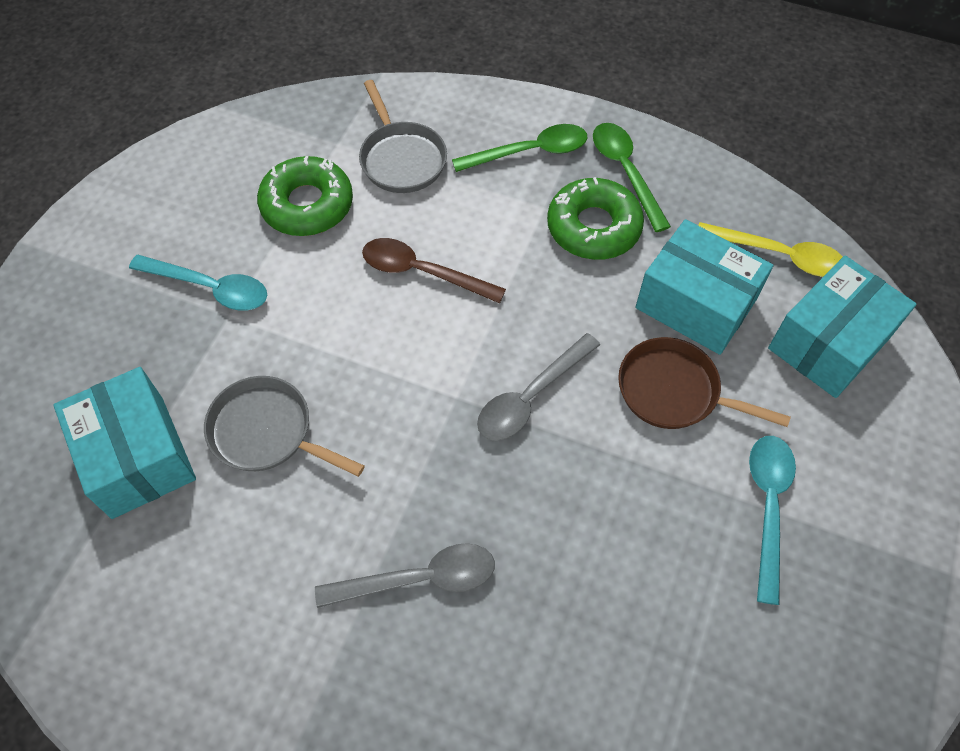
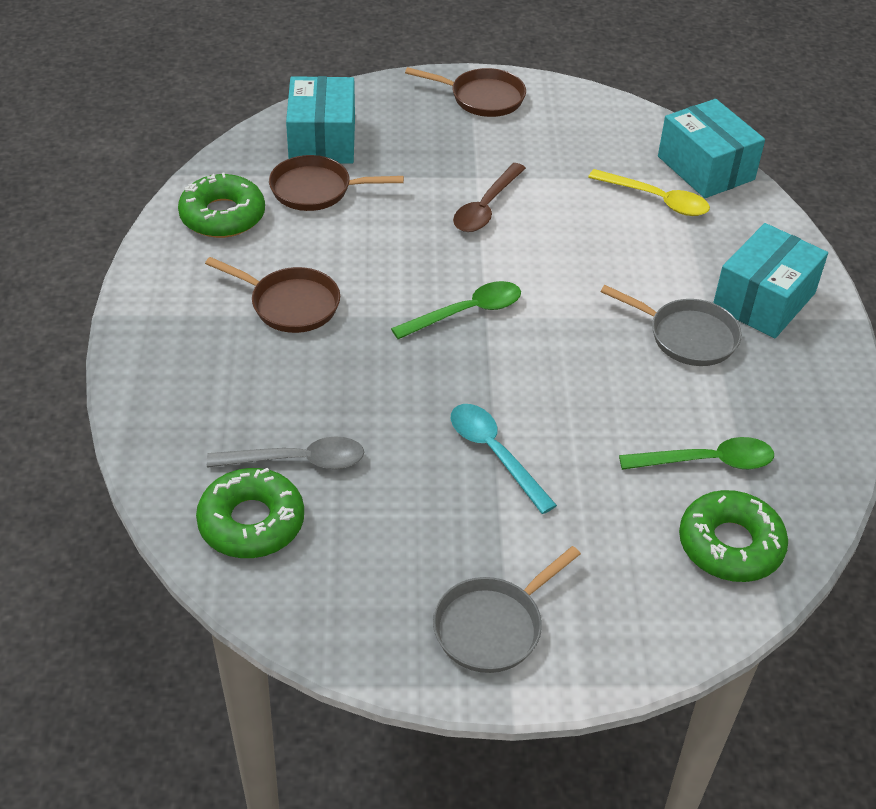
brown pan: [618,337,791,429] = 1 -> [205,257,340,333] [269,155,404,211] [405,67,526,117] = 3
green donut: [257,156,353,236] [547,177,644,260] = 2 -> [178,172,265,238] [196,468,304,558] [679,490,788,582] = 3
grey spoon: [315,543,495,608] [477,333,600,441] = 2 -> [207,436,364,469] = 1
turquoise spoon: [129,255,267,311] [749,436,796,605] = 2 -> [451,404,557,514] = 1

